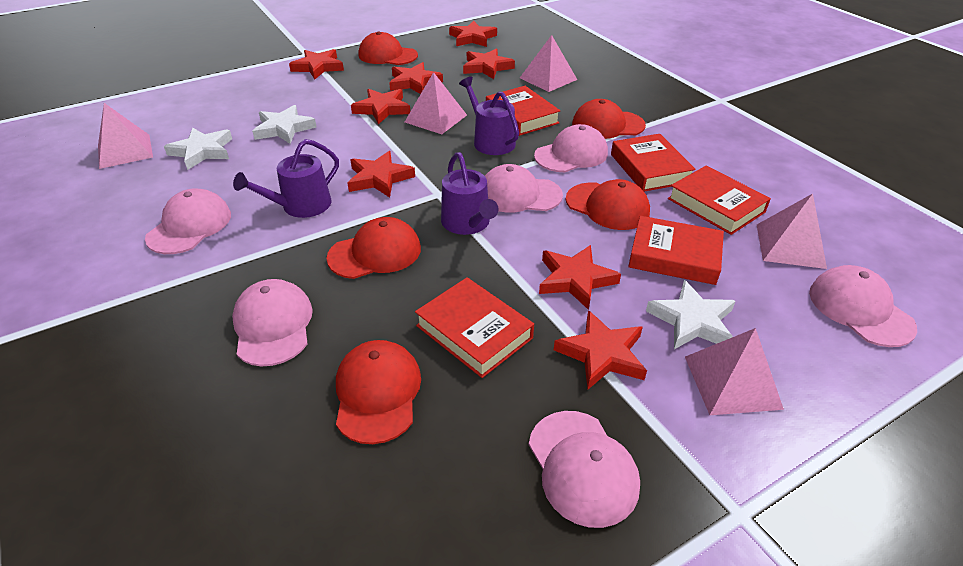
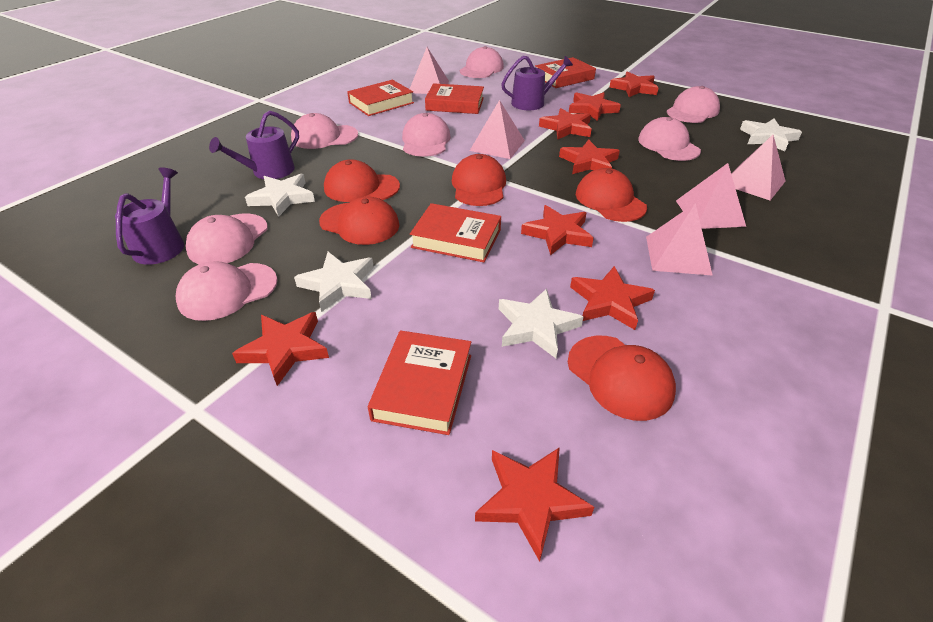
pink cap: [145,189,231,254] [232,279,313,366] [485,164,563,213] [529,411,640,528] [534,124,608,172] [809,265,917,347] = 6 -> [176,261,278,321] [186,214,268,264] [291,113,358,149] [402,113,451,157] [459,46,504,78] [638,117,701,161] [666,86,720,123] = 7
white star: [164,128,232,170] [252,105,316,144] [646,280,736,349] = 3 -> [245,174,315,217] [294,252,374,312] [499,289,583,358] [740,118,802,152] = 4

